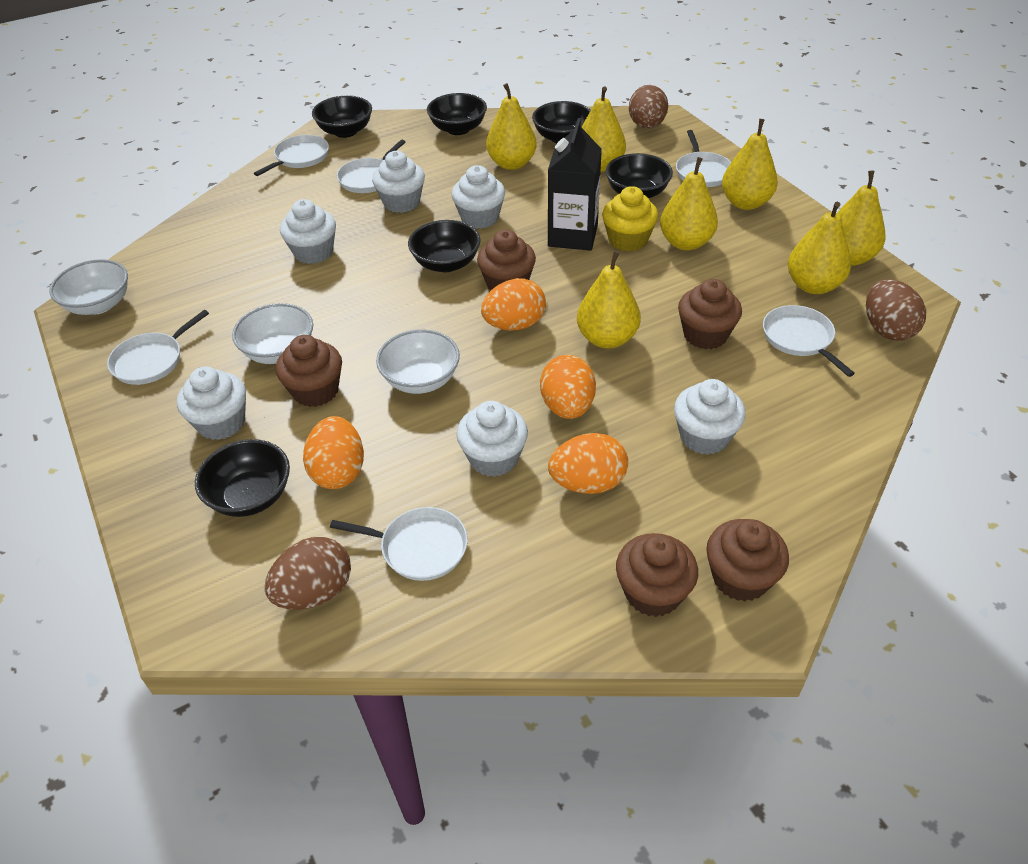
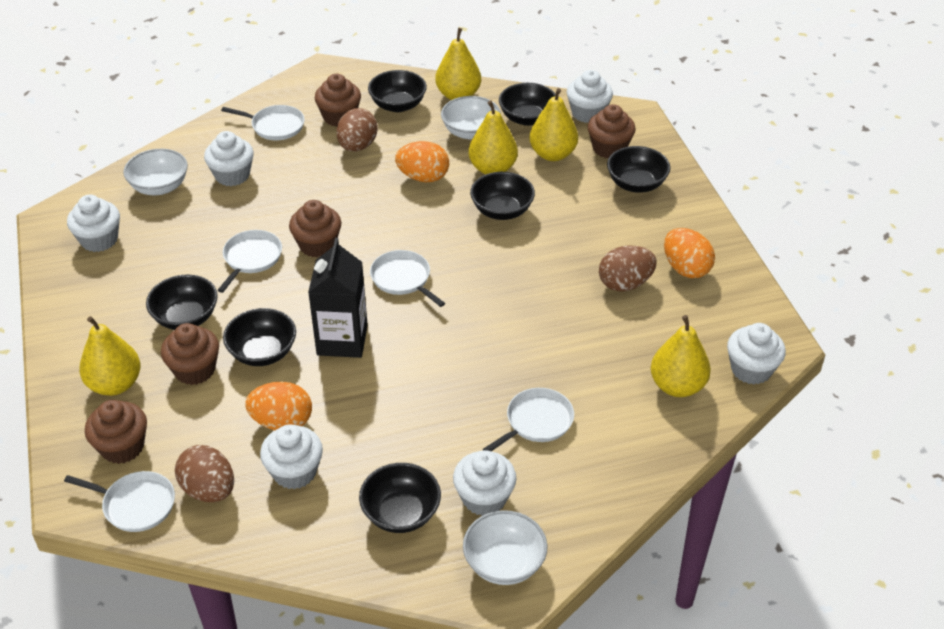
black bowl: [195,439,290,517] [312,95,372,138] [408,220,481,272] [427,93,487,135] [532,101,591,143] [605,153,673,198] = 6 -> [146,275,218,330] [223,308,296,366] [359,463,441,533] [368,70,427,112] [470,172,535,220] [499,83,556,126] [607,146,670,193] = 7
orange egg: [303,416,364,489] [481,278,546,331] [540,355,596,419] [548,433,628,494] = 4 -> [245,382,312,431] [395,141,449,182] [664,228,715,278] = 3
white pan: [107,310,209,385] [254,135,329,176] [330,507,468,581] [337,140,405,193] [676,130,731,187] [763,305,855,377] = 6 -> [64,471,175,532] [218,230,282,293] [221,105,305,140] [370,250,445,307] [483,388,574,451] = 5
yellow cupcake: [602,186,658,251] = 1 -> none = 0
yellow pear: [486,83,537,170] [577,250,641,349] [582,86,626,172] [660,157,718,250] [722,119,778,210] [788,202,851,294] [836,171,885,266] = 7 -> [79,316,141,396] [435,28,481,100] [469,100,518,174] [529,88,578,161] [651,315,711,397] = 5

